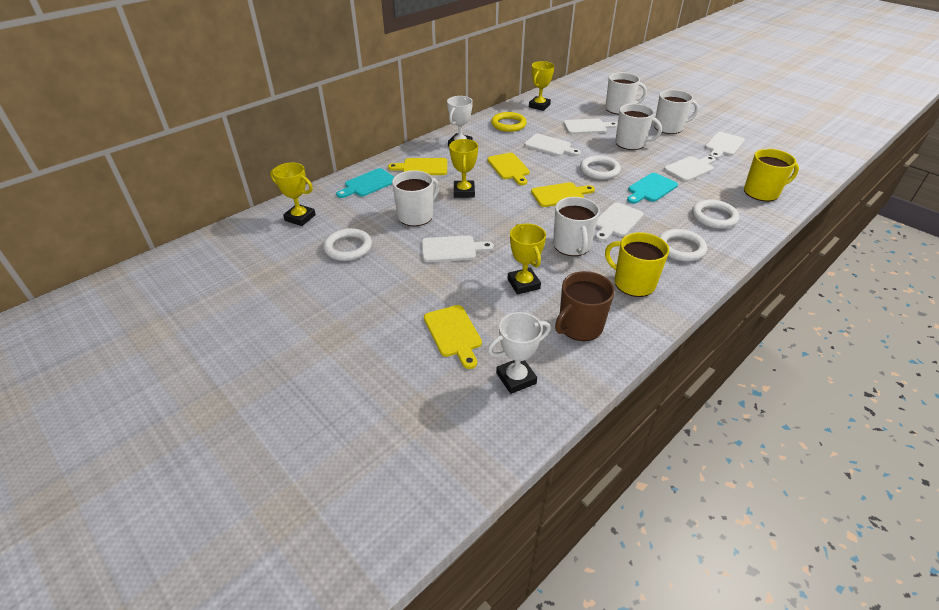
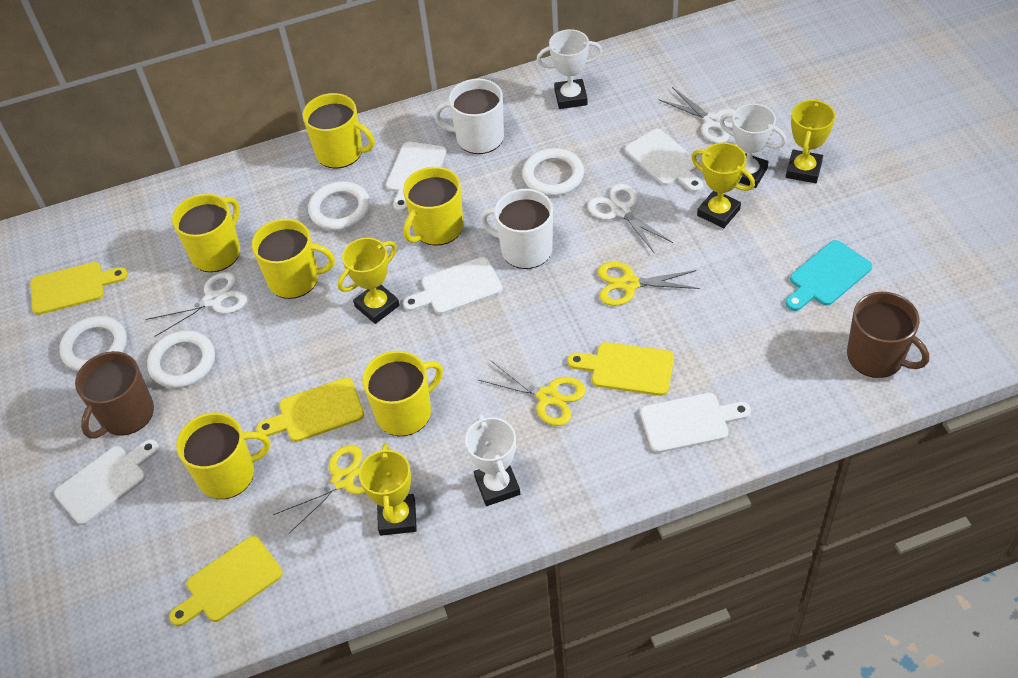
brown mug: [555,271,615,341] = 1 -> [75,351,154,439] [847,292,929,378] = 2
turquoise cutting board: [336,168,394,198] [627,173,678,204] = 2 -> [785,240,872,311] = 1
white cutting board: [422,235,494,262] [524,134,581,156] [564,119,618,134] [595,202,644,241] [664,156,716,182] [705,132,745,159] = 6 -> [54,439,159,525] [386,142,447,212] [403,257,503,315] [625,129,703,192] [640,393,751,453] = 5
white mug: [392,170,439,226] [553,197,600,256] [605,72,647,114] [615,104,662,150] [654,89,699,134] = 5 -> [434,79,504,154] [480,189,553,269] = 2
white scissors: none = 0 -> [146,272,247,337] [588,184,673,253] [658,87,736,143] = 3
white trophy: [447,96,473,147] [488,312,551,394] = 2 -> [465,414,520,506] [537,29,602,109] [719,104,787,188] = 3
yellow mug: [605,232,669,297] [744,149,799,201] = 2 -> [172,194,240,272] [176,412,271,499] [252,219,335,299] [302,93,375,169] [362,351,443,436] [403,167,463,246] = 6
yellow ring: [491,112,527,132] = 1 -> none = 0
yellow scissors: none = 0 -> [273,445,366,533] [479,360,586,426] [598,262,699,306] = 3

